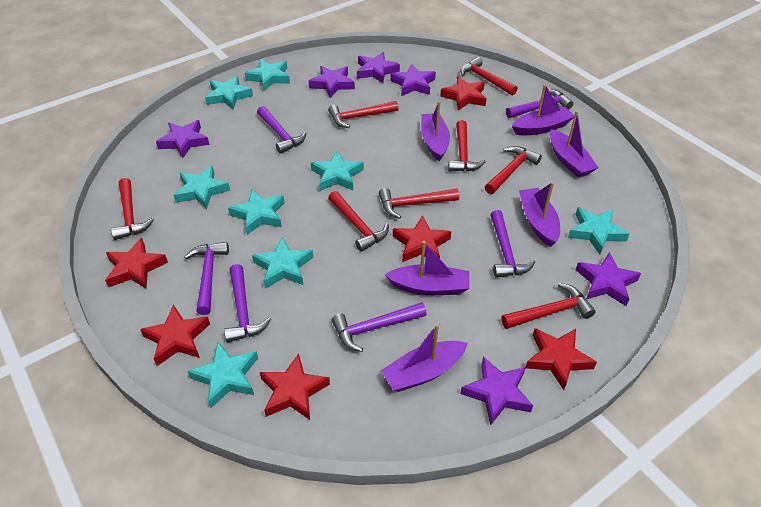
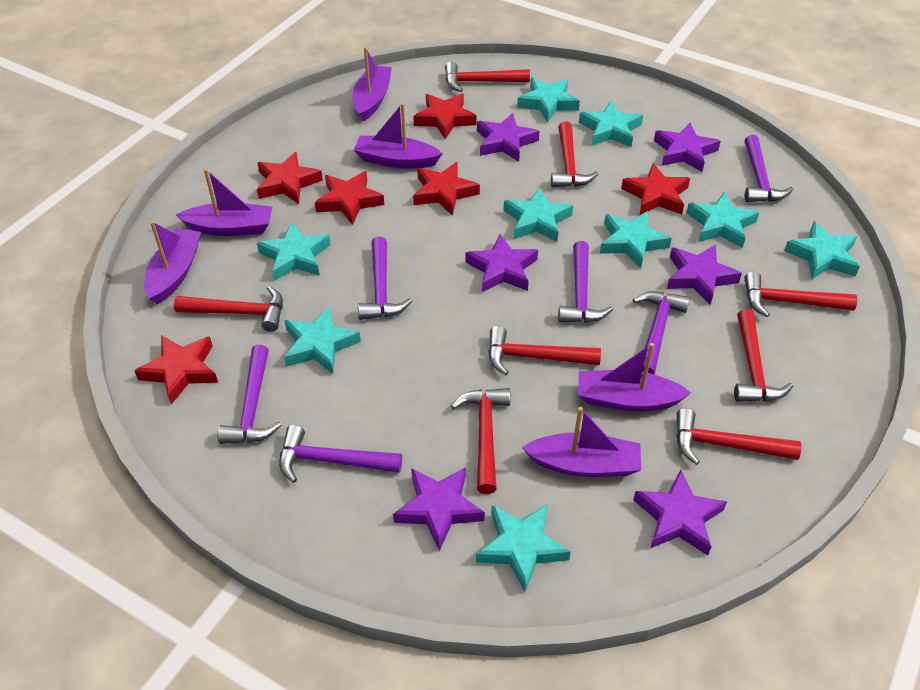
turquoise star: [173,165,230,209] [187,342,258,408] [205,76,253,109] [228,189,285,235] [245,59,290,91] [252,238,313,288] [311,150,364,191] [568,207,630,254] = 8 -> [257,222,330,281] [284,306,361,374] [476,504,571,592] [503,187,573,242] [517,77,580,123] [579,101,643,147] [600,211,672,269] [686,192,759,248] [784,221,860,280] = 9

